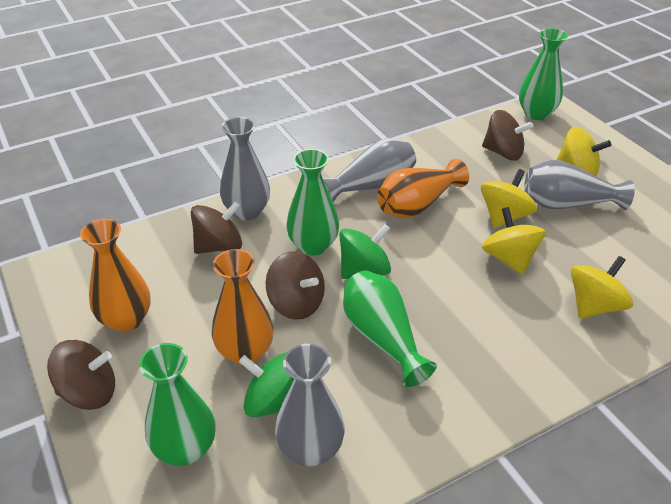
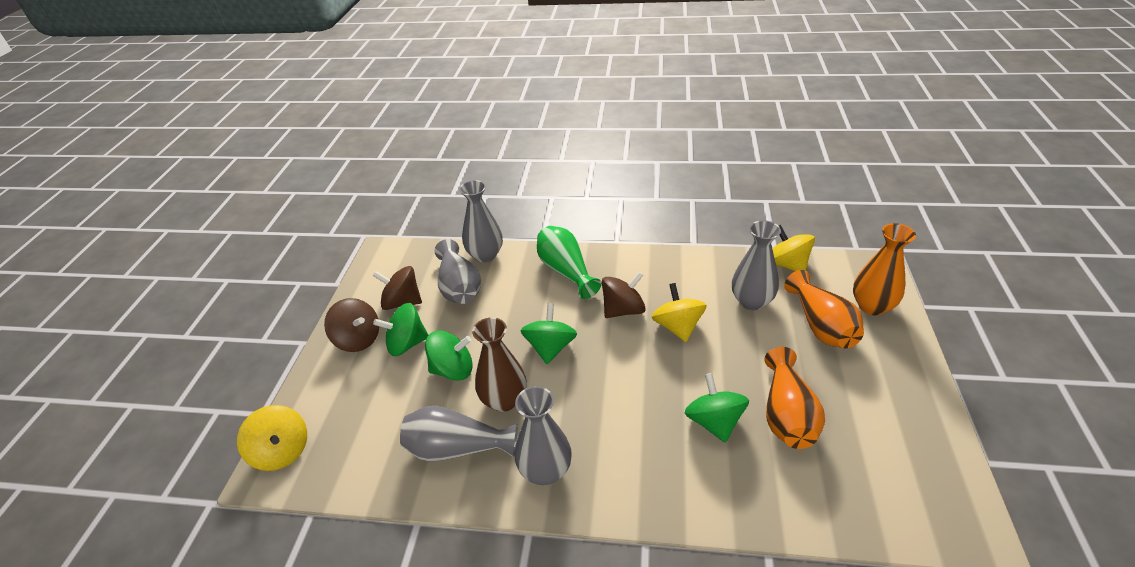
brown spinning top: [47,340,115,410] [191,201,242,254] [265,251,325,320] [482,110,533,161] = 4 -> [324,298,379,352] [372,266,422,310] [602,272,646,318] = 3
brown vase: none = 0 -> [472,317,526,412] = 1
green spinning top: [239,352,294,417] [340,224,391,279] = 2 -> [373,303,428,356] [425,331,473,381] [521,303,577,364] [685,373,749,443] = 4
green vase: [139,343,216,466] [286,149,339,256] [343,271,437,387] [519,28,568,120] = 4 -> [537,226,602,299] = 1
grey vase: [220,117,270,220] [275,344,345,466] [322,138,416,202] [524,160,635,210] = 4 -> [400,406,517,462] [435,239,481,304] [459,180,503,262] [515,386,572,485] [732,220,781,310] = 5
yellow spinning top: [481,169,537,228] [482,207,546,275] [556,127,611,176] [571,256,633,319] = 4 -> [237,405,307,471] [651,283,707,342] [773,225,815,271] = 3

